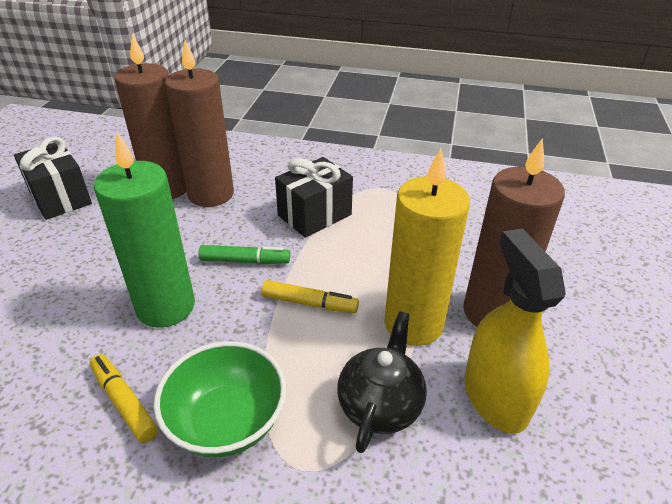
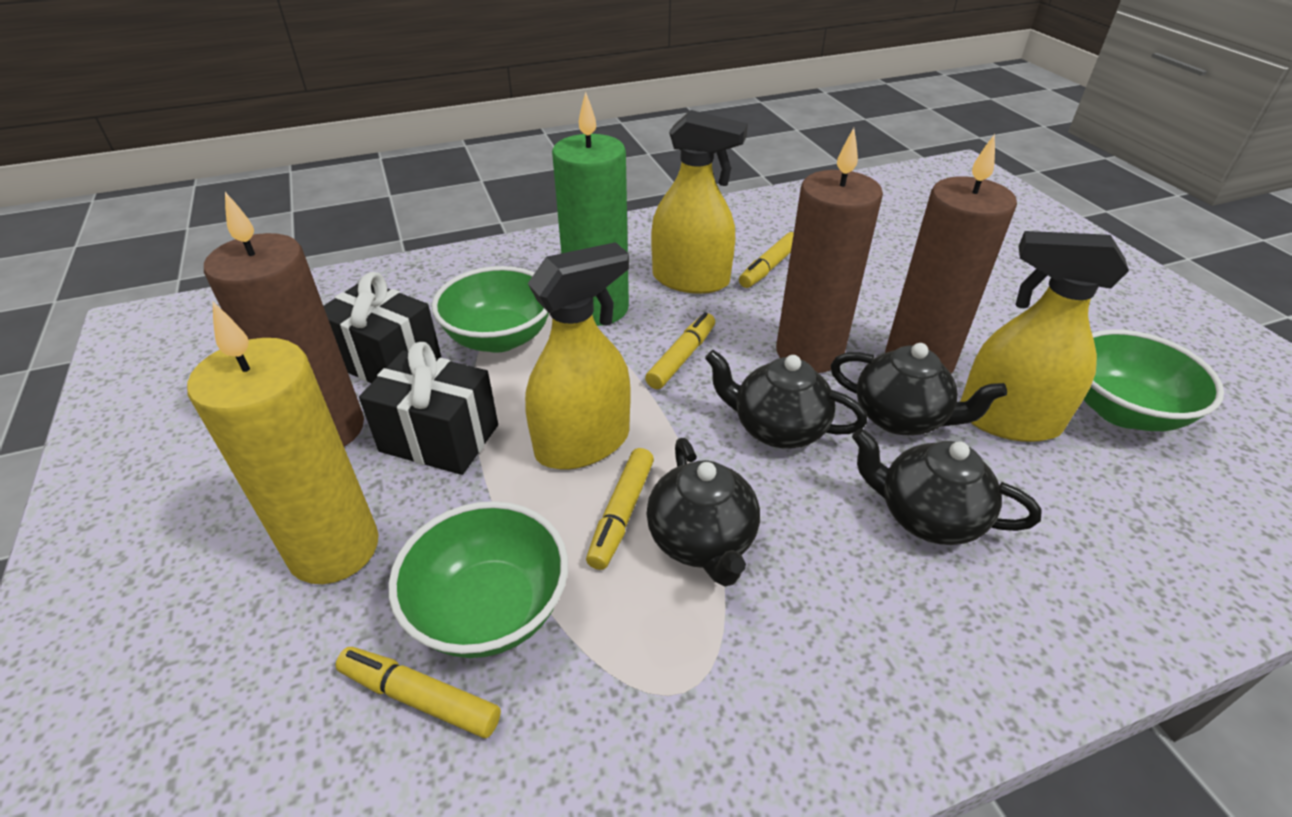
black teapot: [337,311,427,453] = 1 -> [646,438,760,587] [705,350,868,449] [831,343,1007,435] [852,428,1042,545] = 4
green bowl: [154,341,287,457] = 1 -> [389,501,568,658] [432,266,549,353] [1084,329,1224,431] = 3
green marker: [198,245,290,264] = 1 -> none = 0
yellow marker: [90,354,158,443] [262,280,359,313] = 2 -> [336,647,501,738] [586,448,654,570] [645,312,715,389] [739,232,794,288] = 4
yellow spray bottle: [465,228,566,434] = 1 -> [525,242,630,469] [651,110,748,294] [960,231,1129,442] = 3

